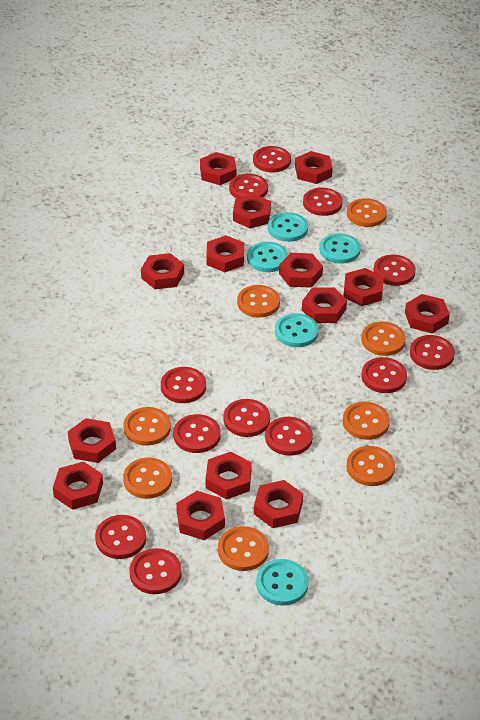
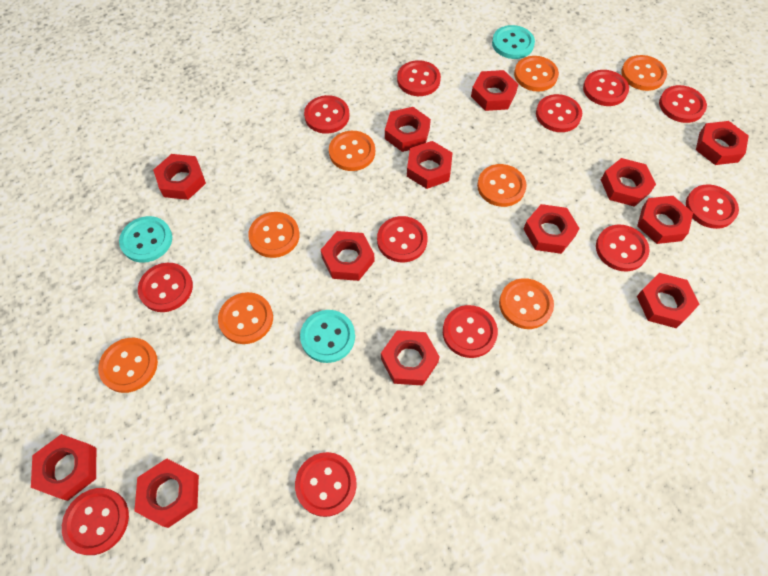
red nut: [53,462,103,510] [68,418,116,463] [141,253,184,289] [176,491,225,540] [200,152,236,185] [206,235,244,272] [206,452,252,500] [233,194,271,229] [254,480,303,528] [279,253,323,288] [295,151,333,184] [302,287,347,323] [343,268,384,306] [405,294,450,333] = 14 -> [31,434,96,501] [134,458,199,528] [153,154,206,200] [321,231,374,281] [381,330,440,386] [385,107,431,152] [407,141,453,189] [471,70,518,111] [524,204,580,254] [601,158,656,207] [637,196,693,244] [637,273,700,328] [696,121,749,165] = 13
turquoise button: [247,242,288,272] [256,559,309,606] [268,212,308,242] [275,313,319,347] [319,233,361,264] = 5 -> [119,216,172,263] [300,310,355,363] [492,25,535,59] = 3

